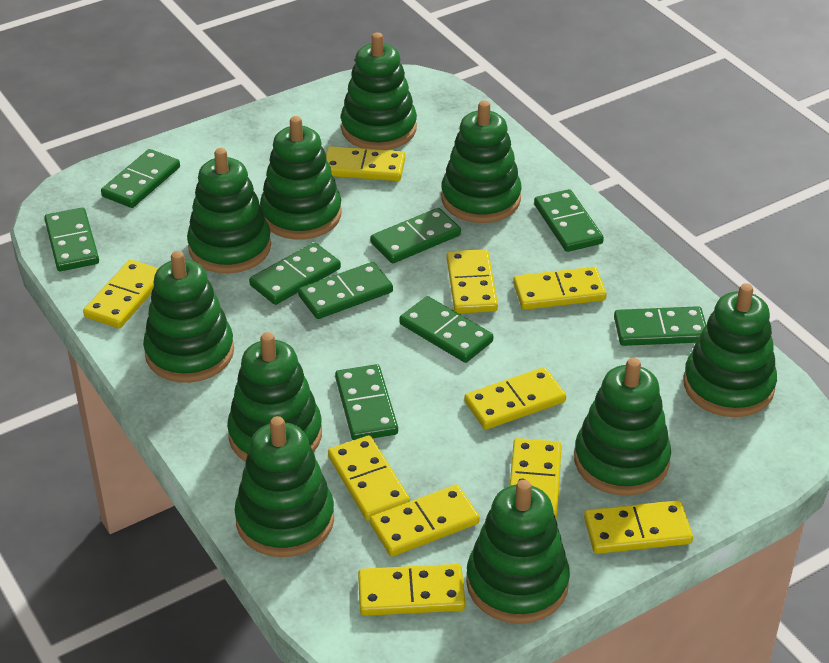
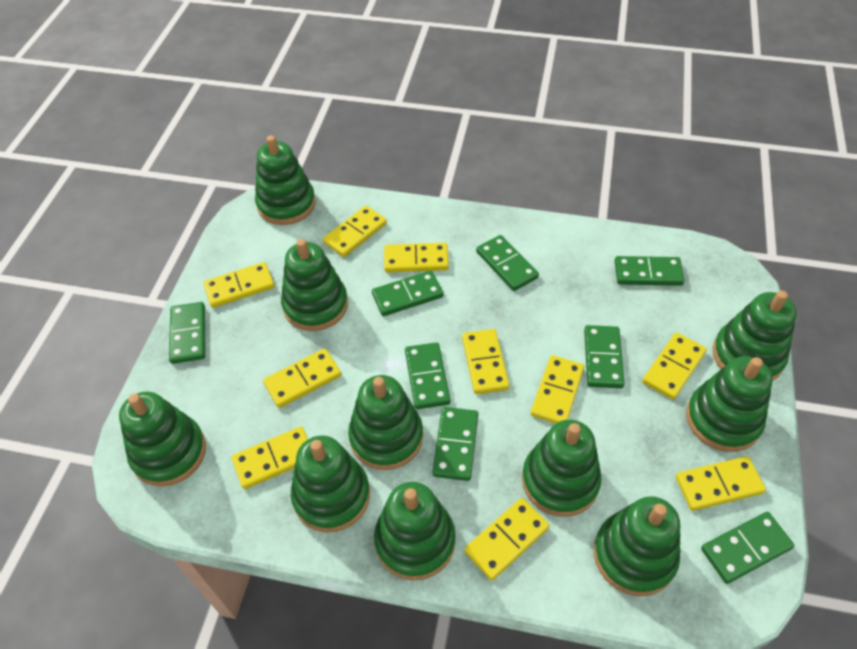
green domino: [44,208,99,271] [101,149,180,208] [249,242,341,305] [298,262,393,319] [335,364,398,440] [371,208,461,263] [399,296,493,363] [534,189,604,252] [614,306,706,346] = 9 -> [169,302,205,364] [372,271,444,316] [405,342,450,409] [432,407,479,481] [476,235,539,291] [584,325,625,388] [615,256,685,286] [701,512,794,584] = 8

